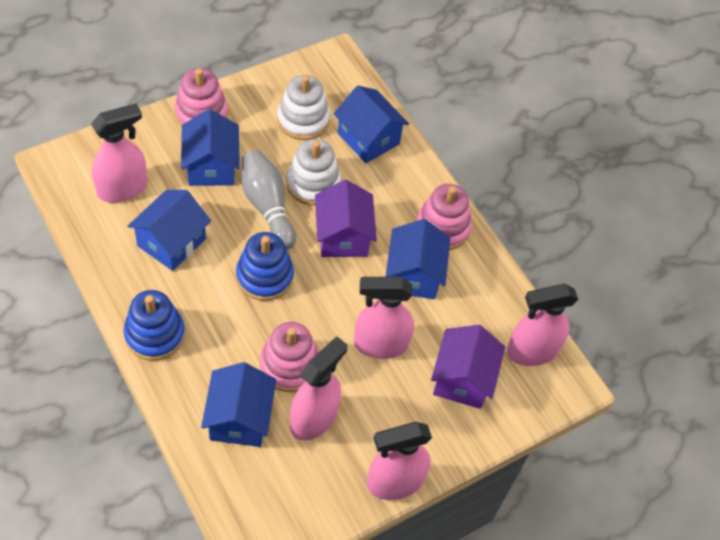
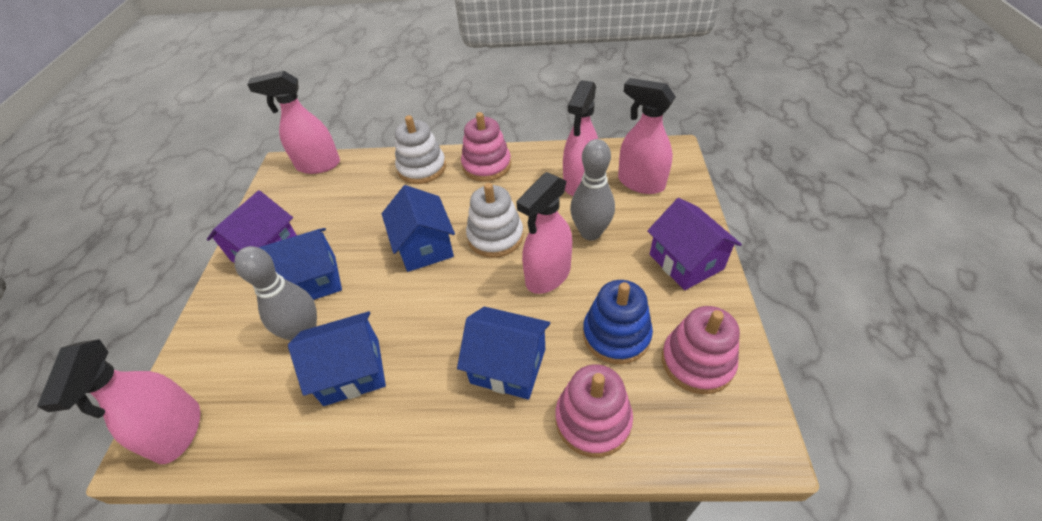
blue house: [128,190,211,271] [181,109,240,186] [201,362,276,447] [334,86,409,163] [386,219,450,299] = 5 -> [258,228,342,300] [288,311,386,406] [382,185,455,272] [457,307,550,400] = 4
blue stacking toy: [123,290,185,361] [236,232,294,301] = 2 -> [583,280,653,364] = 1
grey bowling pin: [241,150,296,249] = 1 -> [234,246,317,341] [570,139,615,240] = 2

